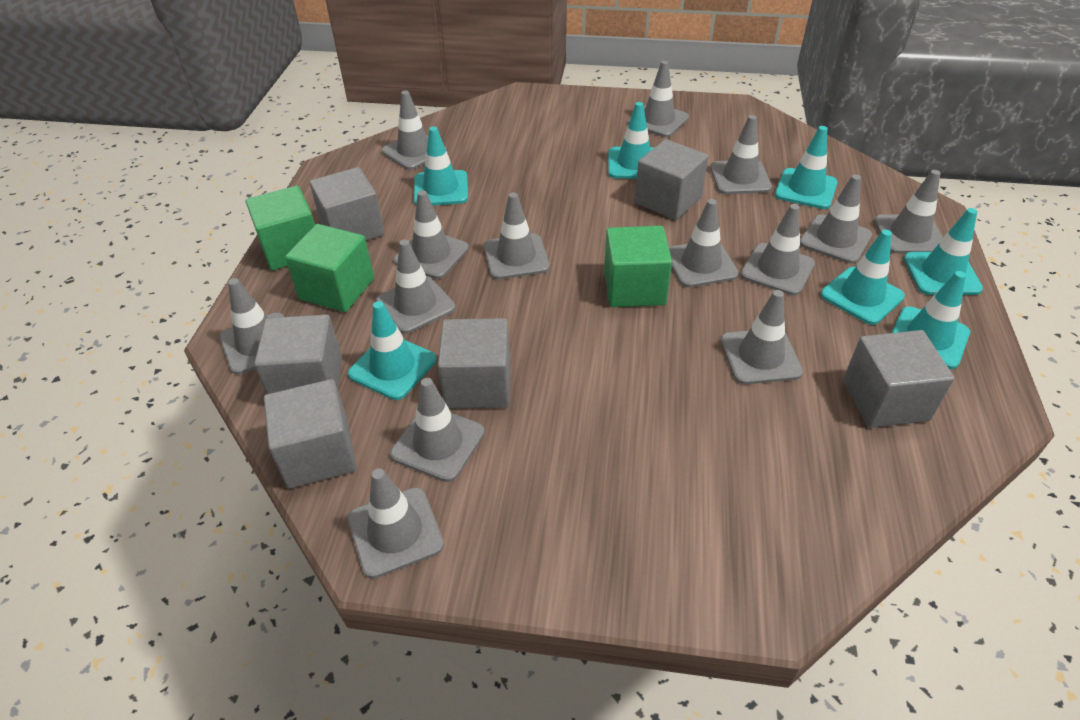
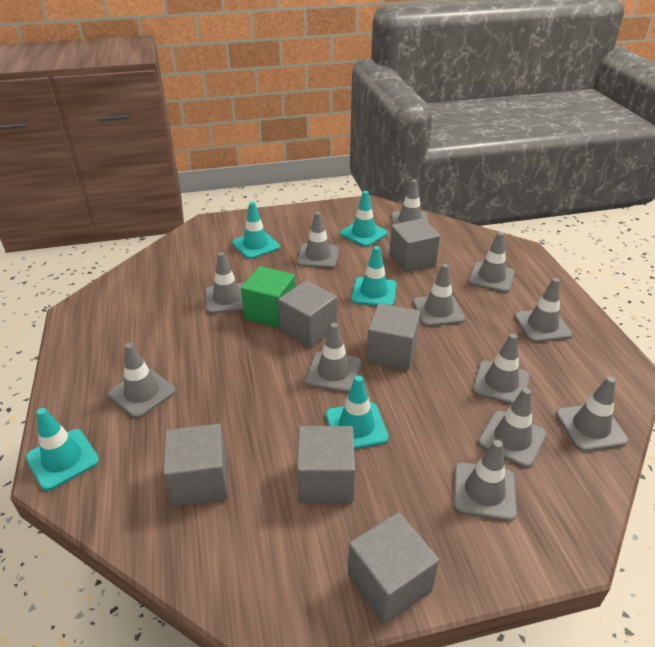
green cube: [246,186,315,270] [285,224,374,312] [604,226,672,307] = 3 -> [241,266,295,328] = 1
grey traffic cone: [219,278,284,375] [348,468,444,579] [376,239,456,334] [381,90,447,170] [390,378,485,482] [393,190,469,279] [484,192,550,279] [628,61,689,137] [669,199,739,287] [710,115,772,194] [721,290,803,384] [740,204,815,295] [800,174,872,264] [874,170,943,254] = 14 -> [108,343,176,418] [205,252,244,314] [297,212,339,268] [305,323,361,393] [391,179,429,224] [413,264,465,327] [454,440,517,521] [468,232,515,293] [473,333,530,404] [478,388,547,468] [514,278,572,342] [556,376,628,452] = 12
turquoise traffic cone: [348,301,436,400] [414,126,468,205] [608,102,654,179] [775,126,838,209] [821,230,905,325] [892,271,970,369] [904,208,983,295] = 7 -> [26,408,99,491] [232,202,280,259] [326,375,389,449] [340,191,388,247] [351,246,396,306] = 5

